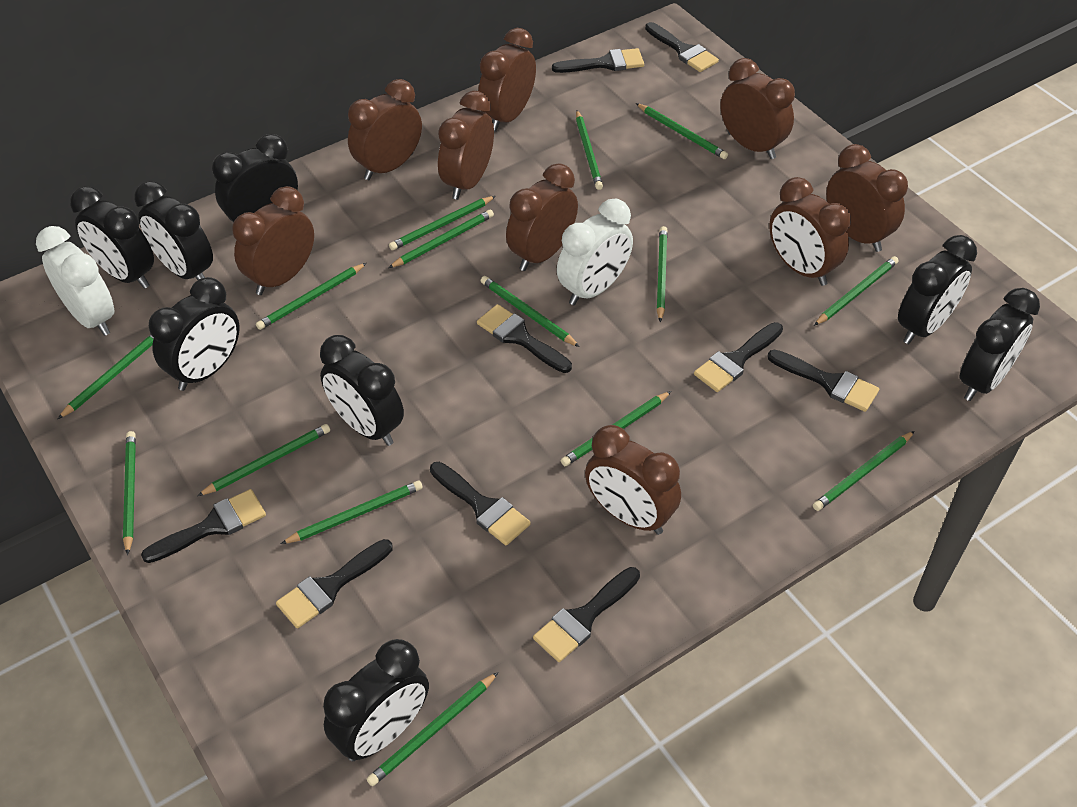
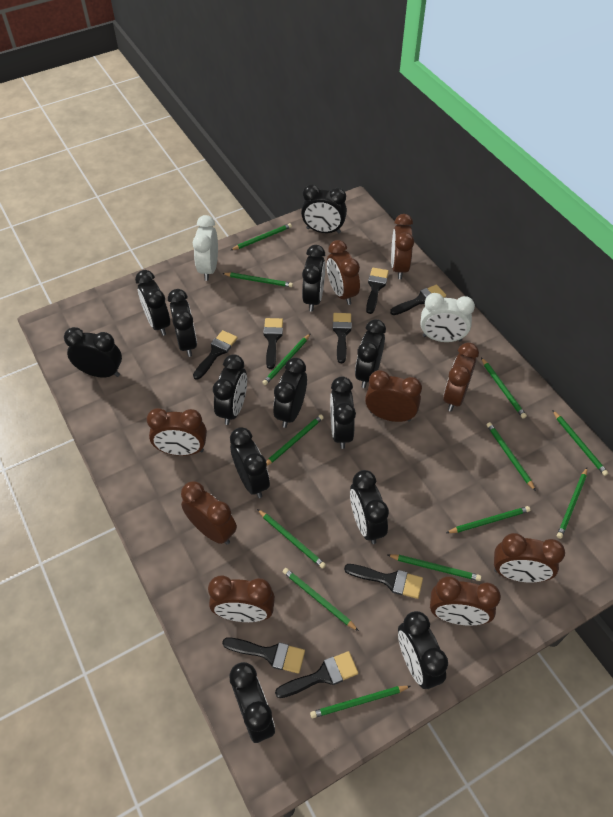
black brush: [141,489,266,563] [276,539,393,628] [430,462,531,545] [477,304,572,373] [533,567,640,662] [552,48,644,73] [645,22,719,72] [694,322,783,392] [767,349,879,412] = 9 -> [193,330,238,380] [222,637,305,674] [263,318,283,369] [275,651,358,698] [333,313,352,363] [344,564,423,599] [366,268,389,314] [390,284,446,315] = 8
black clock: [70,186,154,289] [134,181,213,280] [149,277,240,391] [212,134,298,222] [320,335,404,446] [323,639,429,761] [898,235,977,344] [960,288,1040,401] = 8 -> [64,327,122,377] [135,270,170,336] [168,289,197,357] [213,354,247,425] [229,662,275,743] [230,427,270,498] [273,358,307,428] [301,184,347,234] [302,245,325,311] [330,377,356,449] [350,470,389,544] [355,319,386,388] [398,611,448,689] = 13
green pencil: [58,335,154,419] [123,431,136,555] [197,424,330,496] [256,263,367,330] [281,481,423,544] [367,672,498,786] [388,209,494,268] [389,196,495,250] [481,276,580,347] [561,391,671,466] [576,110,603,190] [636,103,728,159] [657,226,668,322] [813,431,915,511] [814,256,899,326] = 15 -> [222,272,293,287] [231,223,292,250] [257,509,326,569] [262,333,311,385] [266,415,324,466] [283,568,359,631] [310,686,410,718] [388,554,481,581] [446,506,530,533] [481,358,527,419] [486,422,536,491] [552,410,608,476] [557,468,587,539] = 13

